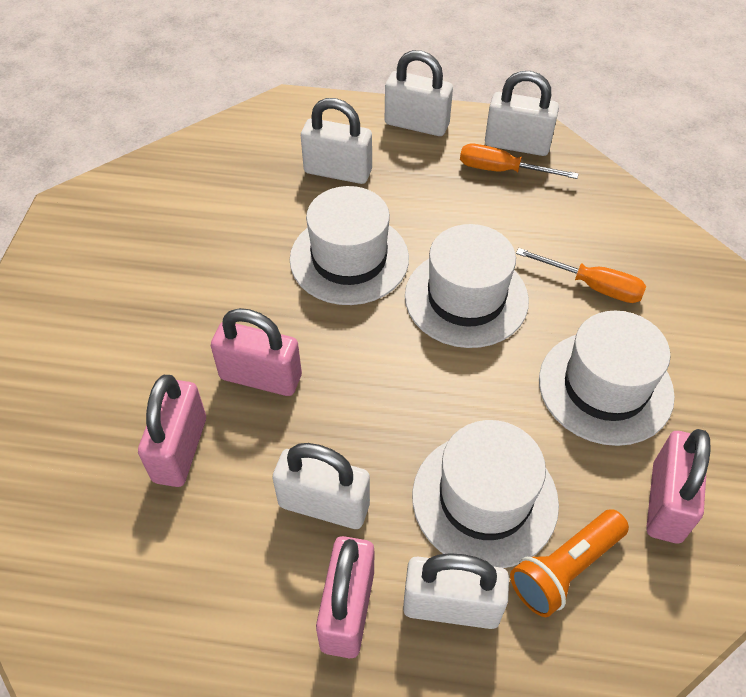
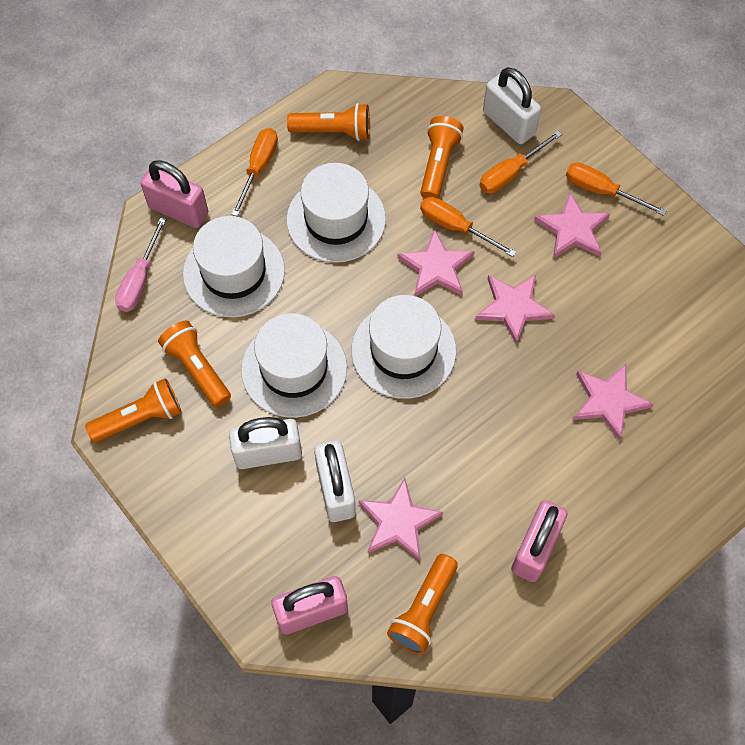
orange flashlight: [510,509,629,617] = 1 -> [85,378,181,442] [158,321,231,407] [287,103,370,141] [387,554,458,654] [420,116,464,199] = 5
orange screwdriver: [460,144,579,179] [516,248,646,303] = 2 -> [231,128,278,216] [420,197,516,257] [479,131,562,193] [566,163,667,216] = 4
pink padlock: [138,375,206,487] [211,308,302,396] [316,536,374,658] [646,429,710,543] = 4 -> [140,160,208,228] [271,576,348,635] [511,500,567,582] = 3
pink screwdriver: none = 0 -> [115,217,166,312] = 1
pink star: none = 0 -> [359,478,443,560] [397,229,474,296] [475,275,555,344] [534,192,610,258] [573,364,654,441] = 5
white padlock: [272,443,370,529] [301,98,372,184] [385,50,453,136] [403,553,509,629] [485,71,559,156] = 5 -> [229,417,302,469] [314,441,356,522] [483,67,541,144] = 3

